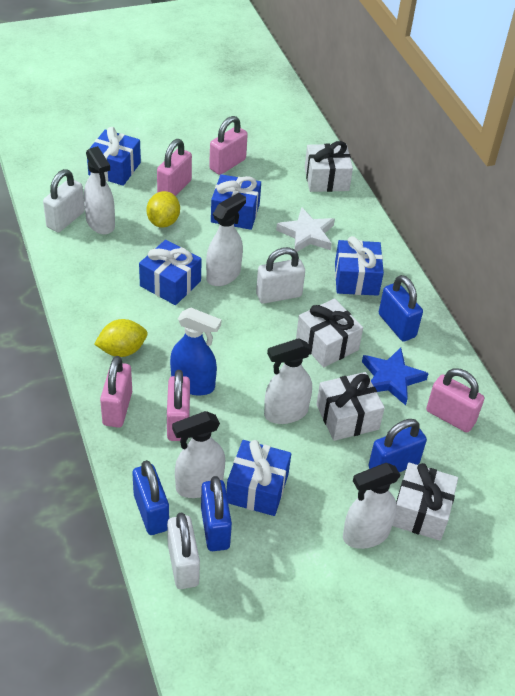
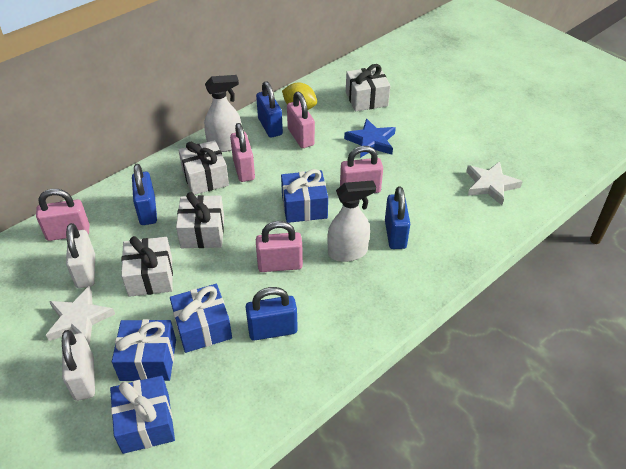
blue gift: [87,127,141,186] [139,240,202,305] [211,174,261,230] [226,440,291,516] [335,236,384,296] = 5 -> [110,376,175,454] [112,319,176,381] [170,284,232,353] [281,169,328,223] = 4
blue spray bottle: [170,308,221,395] = 1 -> none = 0
white padlock: [43,169,85,232] [167,513,200,589] [256,247,305,304] = 3 -> [62,330,95,401] [66,223,95,288] = 2
white spray bottle: [84,146,115,234] [172,411,225,498] [206,193,246,286] [264,338,312,424] [343,463,401,549] = 5 -> [204,75,241,152] [327,180,376,262] = 2
white star: [276,207,335,252] = 1 -> [46,286,115,345] [466,161,523,205] = 2
yellow lemon: [94,319,147,357] [147,191,180,228] = 2 -> [282,83,317,110] = 1

